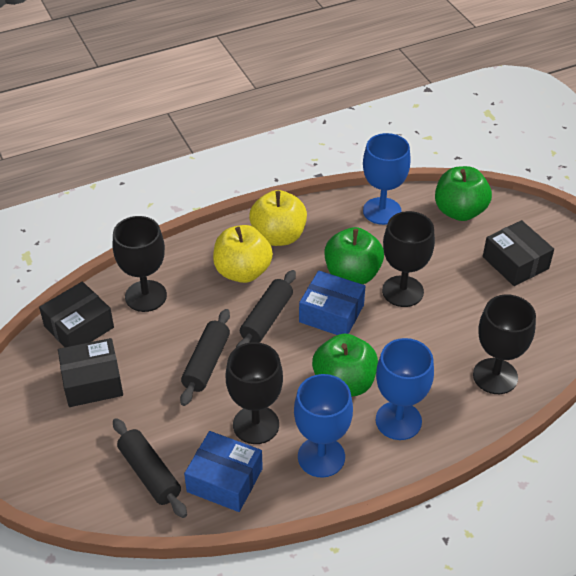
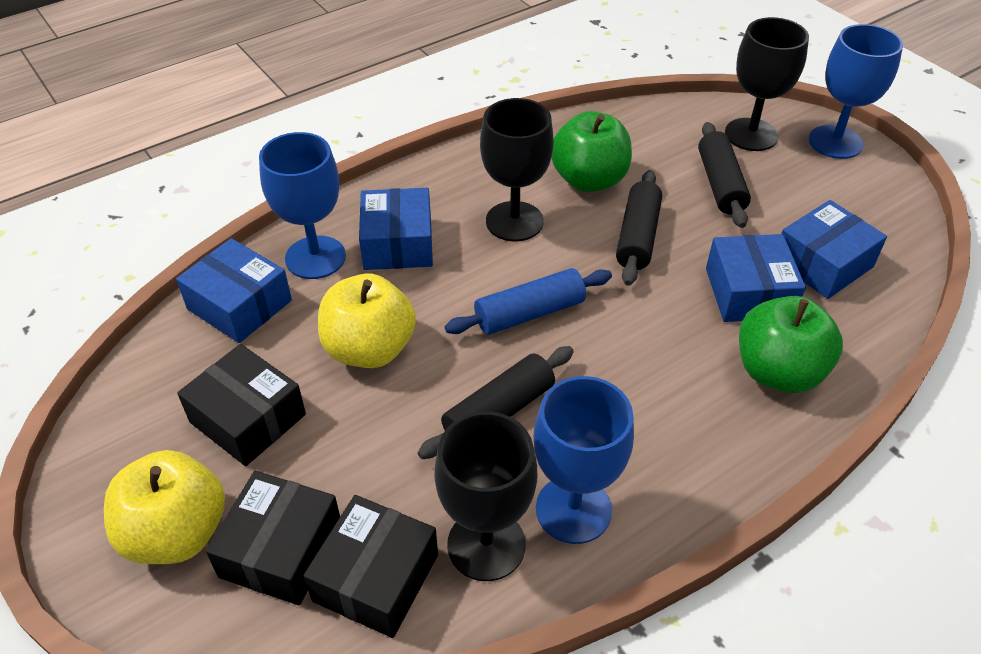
black goblet: [113,216,167,312] [226,342,283,444] [382,211,435,307] [473,294,536,394] = 4 -> [434,411,537,581] [480,98,554,241] [725,17,809,151] = 3
blue box: [184,431,263,512] [299,271,365,335] = 2 -> [176,238,292,343] [359,188,433,270] [706,234,806,322] [781,200,887,299] = 4
blue rolling pin: none = 0 -> [445,268,612,335] = 1
green apple: [312,334,378,397] [324,227,384,284] [435,166,492,221] = 3 -> [552,111,632,192] [739,296,843,393] = 2

